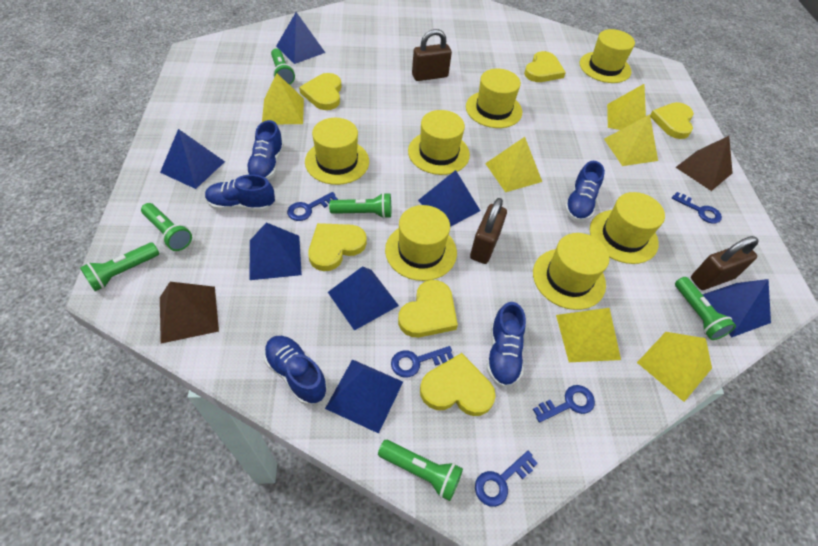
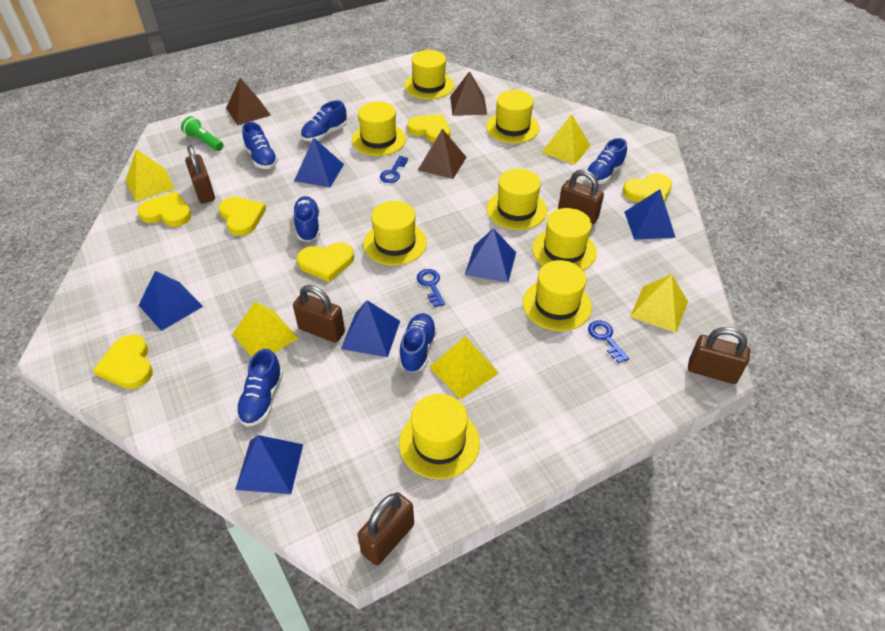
blue key: [287,192,338,221] [391,346,454,377] [475,451,538,507] [533,385,595,423] [672,192,722,224] = 5 -> [380,156,408,183] [417,269,445,307] [588,321,629,363] = 3
blue pyramid: [160,129,225,189] [249,222,302,280] [276,12,325,64] [325,359,403,434] [328,266,399,331] [418,170,480,227] [702,279,771,337] = 7 -> [139,271,203,331] [235,435,303,494] [294,137,344,187] [341,300,400,357] [465,228,516,283] [624,189,676,240] = 6
blue shoe: [205,175,275,211] [246,120,284,180] [264,336,327,405] [487,302,526,388] [564,161,605,222] = 5 -> [236,349,283,427] [242,122,278,169] [293,196,320,242] [301,100,347,142] [399,313,437,373] [586,138,627,184] = 6
brown padlock: [412,29,452,81] [470,198,507,264] [691,236,758,290] = 3 -> [185,145,215,203] [293,285,345,343] [358,492,414,565] [558,169,604,225] [688,327,750,384] = 5
brown pyramid: [160,282,219,344] [676,136,733,191] = 2 -> [226,78,271,125] [418,129,467,179] [450,71,487,116] = 3
green flashlight: [80,242,159,291] [141,203,192,251] [271,48,295,85] [329,193,391,219] [378,440,463,501] [675,277,736,340] = 6 -> [181,116,224,151] = 1
yellow hat: [305,118,369,185] [385,205,457,281] [408,110,470,175] [466,69,522,128] [533,233,609,310] [580,29,635,83] [590,192,665,264] = 7 -> [352,101,406,156] [363,201,427,266] [399,394,480,479] [404,50,454,99] [486,90,540,143] [487,169,547,230] [523,260,592,331] [532,208,597,270] = 8
yellow pyramid: [262,74,304,124] [485,137,542,192] [556,308,621,362] [604,114,658,166] [607,84,646,130] [637,332,712,402] = 6 -> [126,149,175,202] [233,302,299,357] [429,336,499,399] [541,114,591,165] [630,274,688,333] = 5

